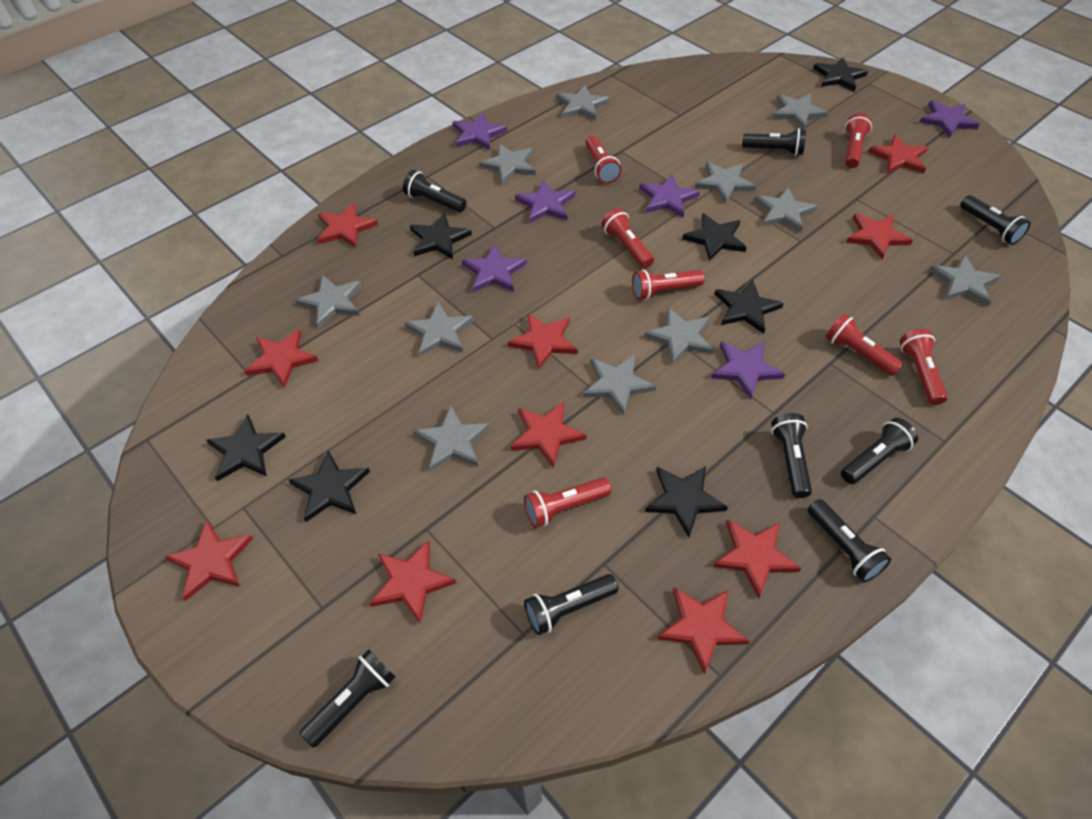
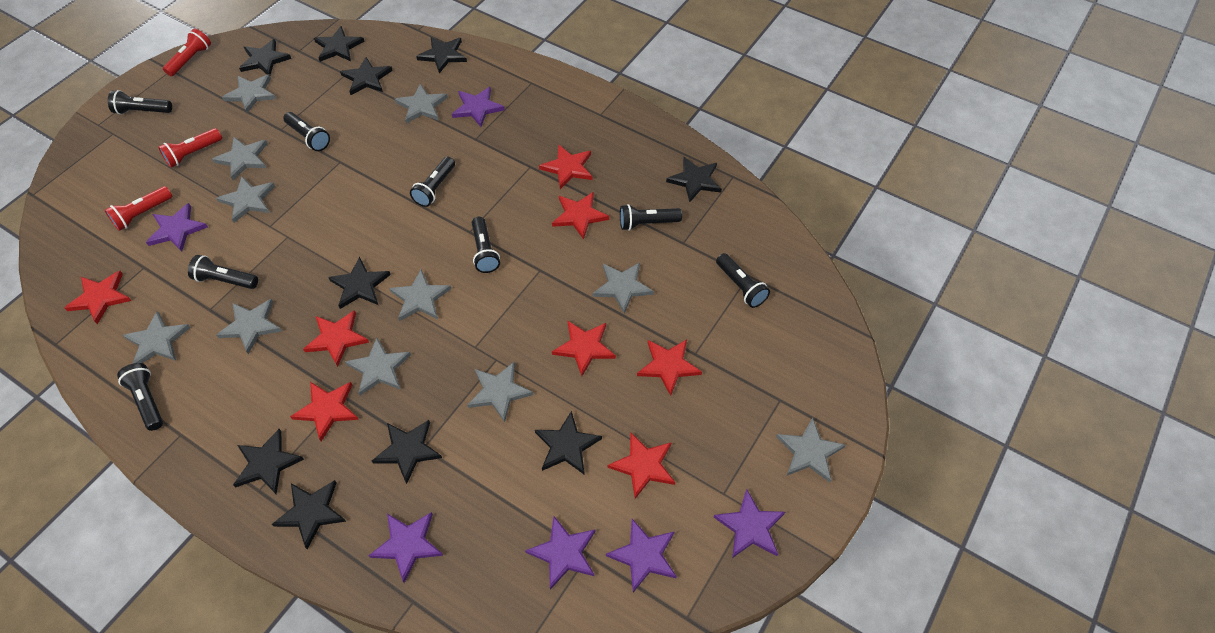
black star: [206,414,286,481] [289,450,370,522] [410,213,472,259] [645,466,728,537] [682,213,747,261] [715,280,784,334] [813,57,868,92] = 7 -> [233,429,304,494] [239,39,291,75] [272,480,346,549] [314,26,365,62] [328,257,391,309] [340,57,393,95] [372,420,442,484] [416,37,467,73] [535,411,602,475] [666,157,722,202] = 10
red flashlight: [524,477,611,528] [585,136,621,183] [602,208,654,268] [632,269,705,300] [825,314,903,376] [845,113,872,168] [900,329,948,405] = 7 -> [105,186,172,231] [158,128,222,168] [163,28,211,76] = 3
red star: [165,520,253,601] [244,329,318,388] [317,202,378,248] [369,540,456,623] [508,313,578,370] [510,402,587,468] [657,587,750,674] [713,519,801,599] [846,213,913,260] [868,134,928,174] = 10 -> [64,271,132,324] [290,382,359,441] [303,310,369,367] [539,145,593,189] [552,192,609,240] [552,321,616,376] [608,433,675,499] [637,339,702,396] = 8

